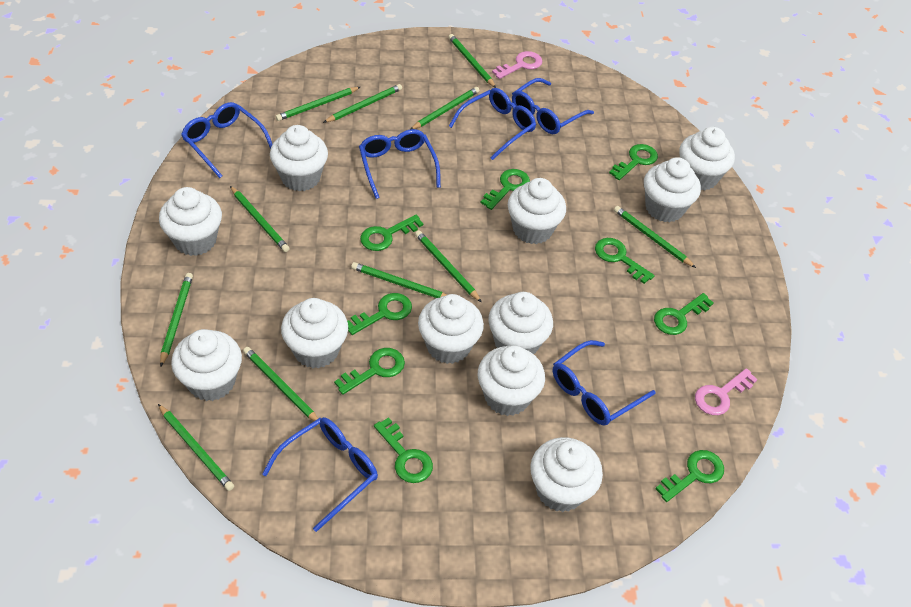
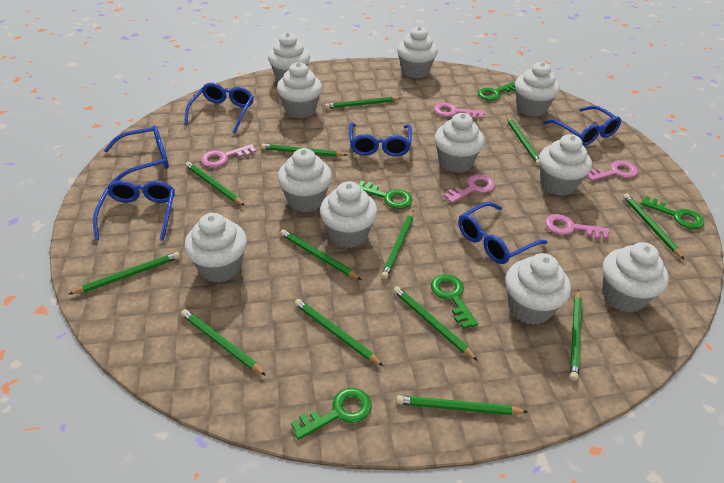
green key: [334,348,405,395] [347,293,412,335] [360,215,423,251] [374,417,433,483] [481,169,530,210] [595,238,655,284] [609,144,658,180] [654,293,714,335] [655,450,724,502] = 9 -> [291,388,372,440] [359,181,412,209] [431,274,478,329] [478,82,516,101] [641,196,704,229] = 5
green pencil: [158,404,234,491] [160,273,193,367] [230,186,290,252] [243,347,320,425] [275,87,360,121] [323,84,402,123] [351,262,446,298] [411,87,479,129] [415,230,482,303] [449,34,496,88] [614,206,696,268] = 11 -> [68,252,180,295] [181,309,266,376] [185,162,245,206] [261,144,347,157] [280,229,361,280] [294,299,383,366] [325,97,401,109] [381,210,414,279] [393,286,478,361] [396,395,528,415] [507,116,540,165] [570,289,582,381] [623,193,685,260] = 13
pink key: [492,51,542,79] [695,368,758,415] = 2 -> [201,144,256,167] [434,103,484,119] [444,174,495,203] [545,214,610,239] [587,161,638,181] = 5

